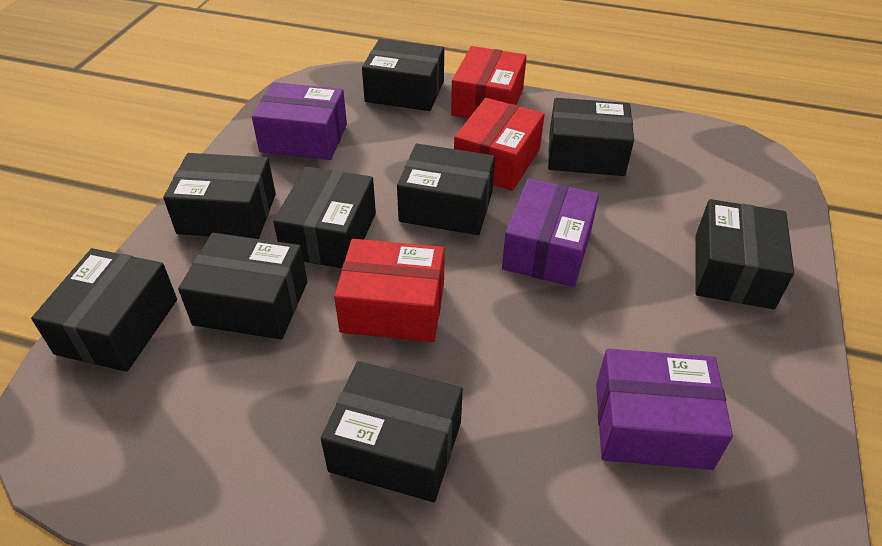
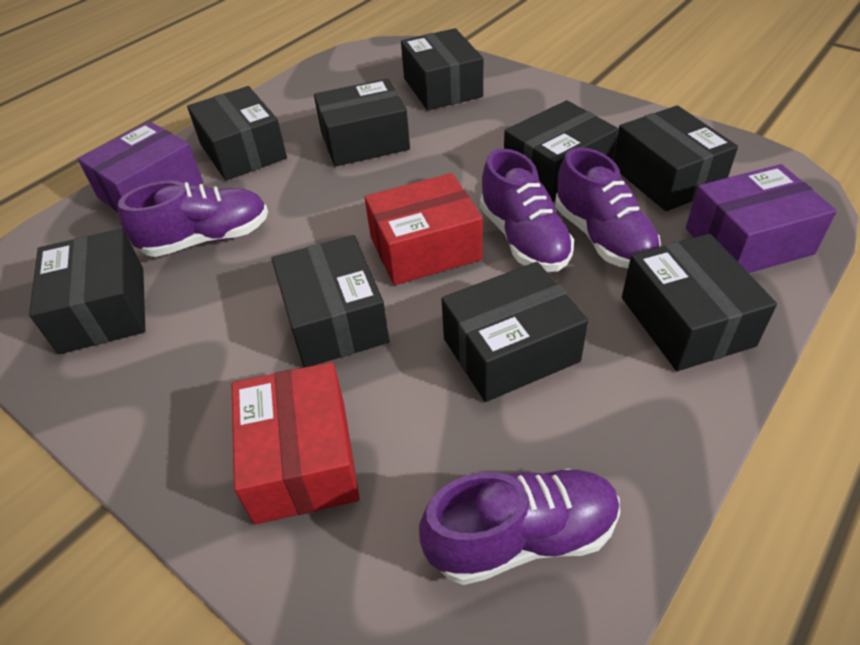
purple box: [252,82,347,160] [502,178,599,287] [596,349,733,470] = 3 -> [78,121,203,212] [686,164,837,273] = 2
purple shoe: none = 0 -> [118,181,268,257] [419,469,620,585] [480,149,574,272] [555,147,661,268] = 4
red box: [334,239,445,342] [451,46,527,119] [454,98,545,191] = 3 -> [232,362,360,525] [365,173,483,285] = 2

